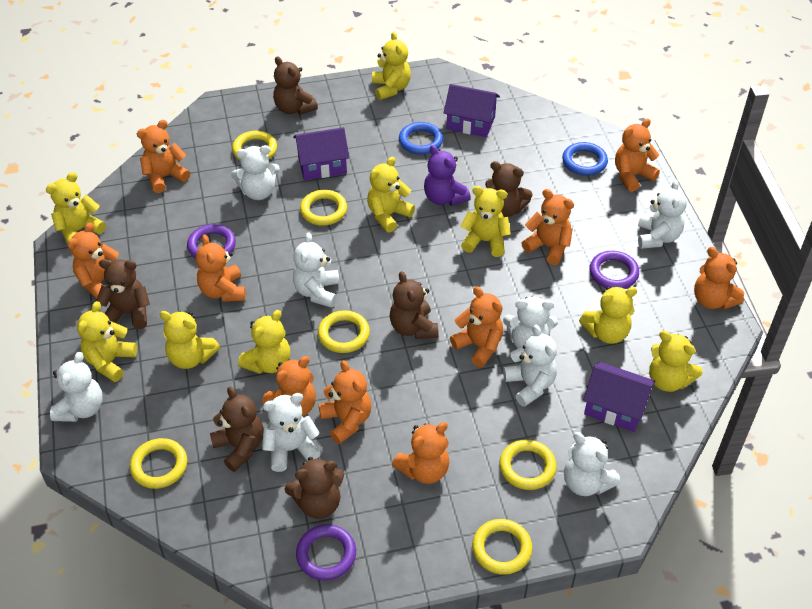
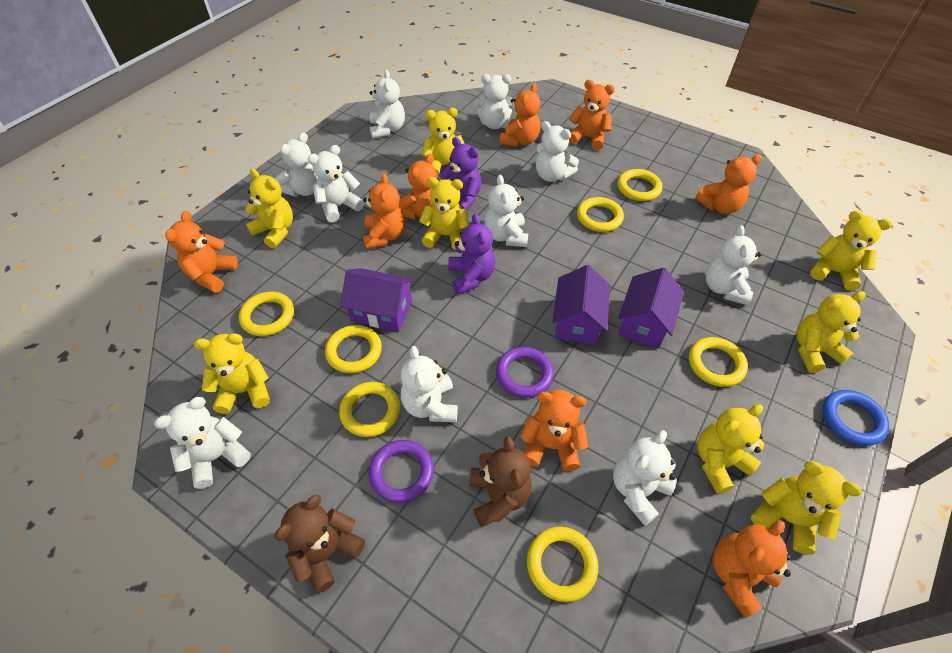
blue ring: [399,122,443,155] [562,142,608,176] = 2 -> [823,390,890,446] = 1
brown teddy bear: [96,259,150,329] [210,387,263,472] [273,56,318,115] [285,457,344,519] [390,271,439,339] [485,161,533,217] = 6 -> [274,494,365,593] [469,436,532,527] = 2
orange teddy bear: [68,222,119,299] [137,120,190,193] [196,234,246,302] [262,356,316,416] [319,360,371,444] [392,422,450,484] [450,286,503,367] [522,189,574,265] [615,119,660,192] [694,247,744,310] = 10 -> [165,211,238,293] [363,174,406,249] [398,154,437,220] [500,83,540,147] [520,390,588,471] [569,80,615,150] [695,154,762,214] [713,520,791,618] = 8
purple ring: [187,224,236,259] [296,524,356,580] [590,251,639,289] = 3 -> [369,440,434,503] [496,347,554,398] = 2
purple teddy bear: [424,145,471,206] = 1 -> [439,137,481,210] [448,213,495,294] = 2
white teddy bear: [50,352,103,422] [231,145,280,200] [262,393,321,472] [293,232,340,308] [503,296,558,348] [503,325,557,407] [564,432,621,496] [638,180,687,249] = 8 -> [154,397,251,489] [275,132,318,197] [308,145,364,222] [369,70,405,139] [401,346,458,422] [474,74,513,129] [485,175,528,247] [536,121,579,182] [613,430,677,526] [706,225,762,305] = 10
yellow ring: [130,438,187,489] [232,131,277,160] [300,190,347,226] [318,310,370,353] [472,519,532,575] [499,440,557,490] = 6 -> [239,292,294,336] [325,325,382,373] [339,382,400,437] [527,527,598,602] [577,197,624,232] [617,169,662,201] [689,337,748,387] = 7
yellow teddy bear: [46,172,106,245] [77,301,137,382] [160,311,220,369] [238,310,290,374] [367,157,415,233] [372,32,411,100] [460,186,511,257] [579,287,637,344] [649,331,703,392] = 9 -> [194,333,270,414] [245,169,293,248] [419,177,470,250] [422,108,465,177] [697,404,764,494] [751,461,862,555] [797,291,866,373] [810,210,892,291] = 8

